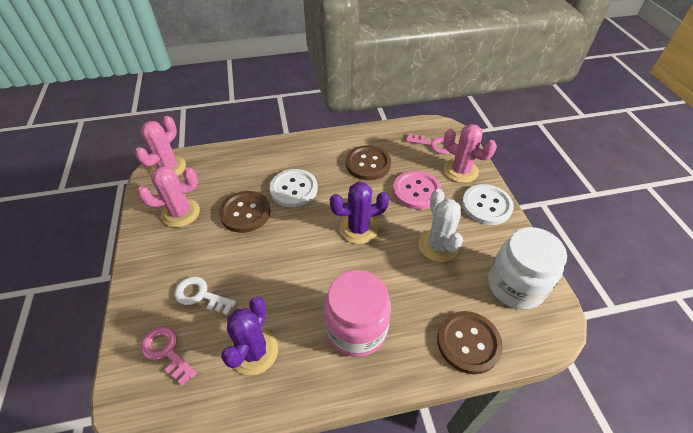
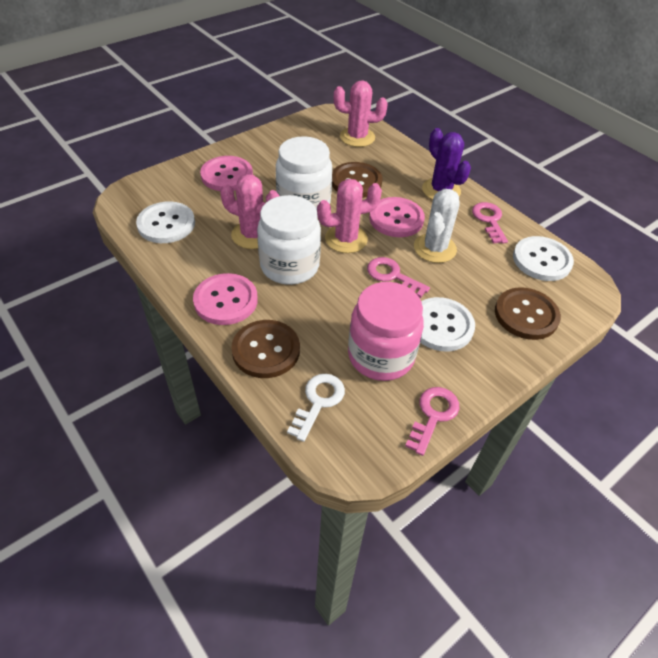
pink button: [393,171,442,209] = 1 -> [193,273,258,325] [200,156,253,191] [369,197,425,237] = 3
pink key: [141,327,197,386] [406,133,450,154] = 2 -> [367,257,430,298] [405,387,460,456] [472,202,508,244] = 3
purple cactus: [221,297,278,375] [330,182,389,244] = 2 -> [422,128,471,200] = 1
white button: [269,169,318,207] [462,184,514,225] = 2 -> [136,201,195,243] [420,297,475,351] [513,236,574,281] = 3
white jar: [488,227,567,310] = 1 -> [257,195,321,285] [276,136,332,210] = 2

